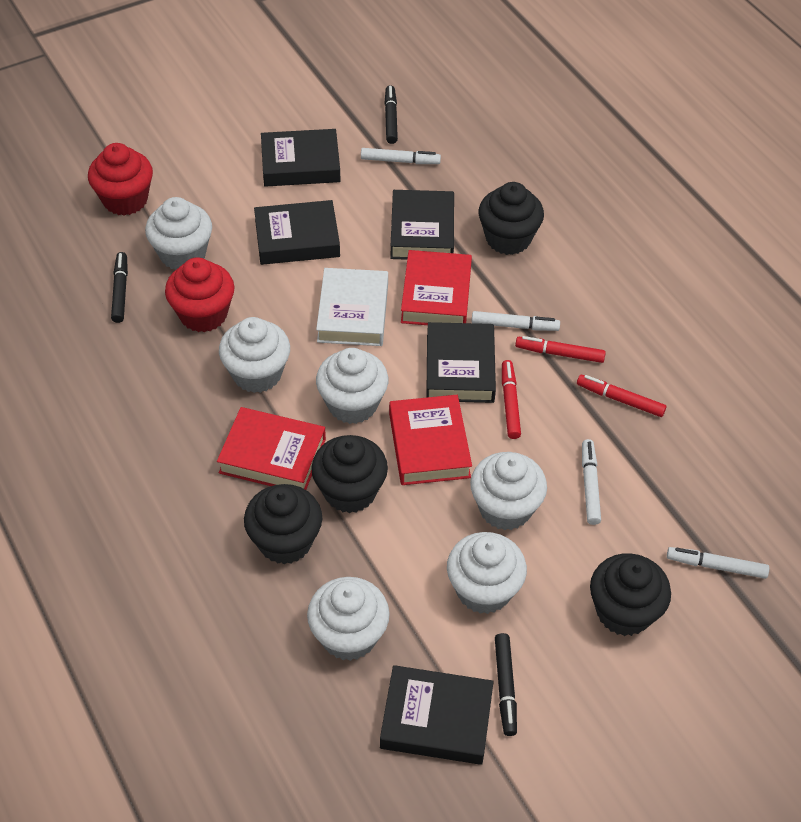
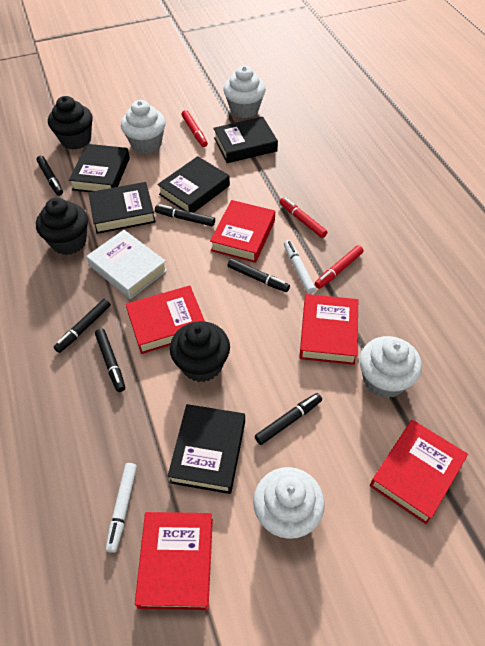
black cupcake: [244,484,322,564] [311,435,388,513] [479,182,544,255] [590,553,671,636] = 4 -> [36,198,88,255] [48,96,93,150] [170,321,230,382] = 3
black marker: [111,252,128,323] [384,85,398,144] [495,633,517,736] = 3 -> [36,156,63,196] [54,299,111,353] [95,329,125,392] [155,204,215,226] [227,258,290,292] [255,393,322,445] = 6
red book: [217,407,326,490] [389,395,472,485] [401,250,472,325] = 3 -> [126,286,205,354] [135,512,213,610] [210,200,275,263] [299,294,358,365] [370,420,468,524] = 5
red cupcake: [88,143,153,215] [165,257,235,332] = 2 -> none = 0
white cupcake: [145,197,212,270] [219,317,290,393] [307,577,390,661] [316,348,388,424] [447,532,527,614] [470,452,547,530] = 6 -> [121,100,165,154] [223,66,266,118] [253,467,325,539] [359,336,422,398] = 4
white marker: [361,148,441,164] [471,311,560,331] [582,439,601,525] [667,547,769,579] = 4 -> [106,463,137,553] [284,240,316,294] = 2

